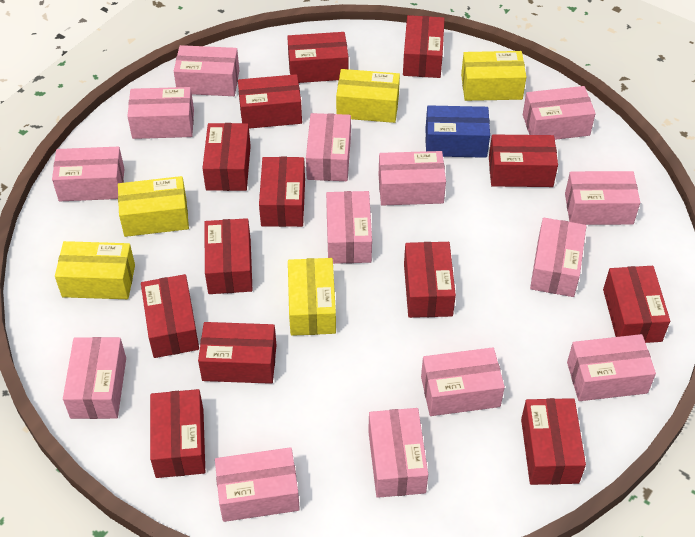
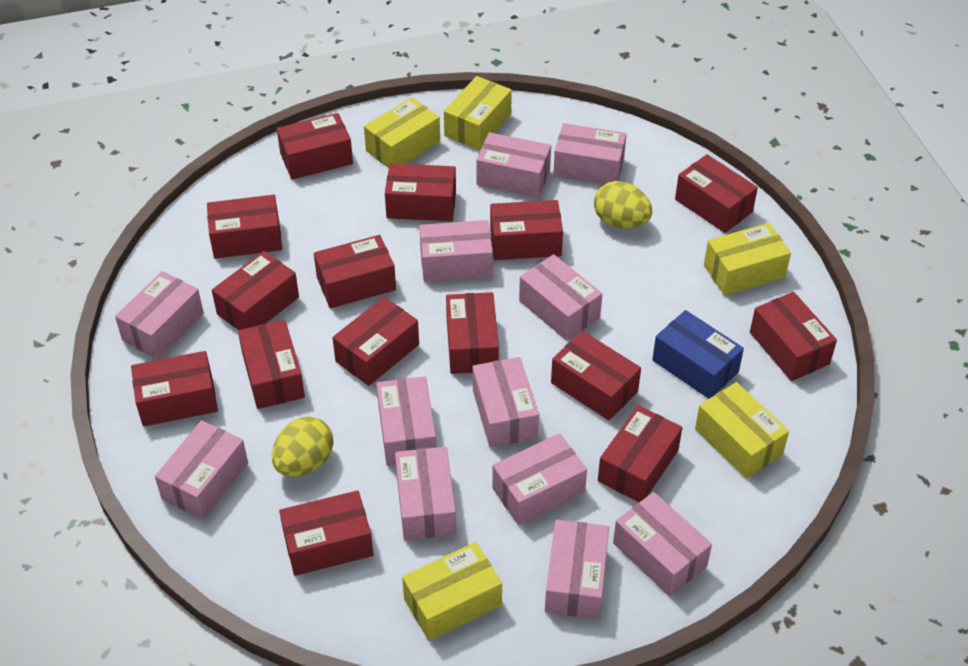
pink box: [52,147,124,201] [63,337,126,419] [127,87,194,139] [174,45,239,96] [215,447,300,522] [306,113,351,181] [326,191,372,264] [368,408,428,498] [379,151,446,205] [421,347,505,416] [523,86,596,140] [530,218,586,297] [565,171,640,225] [567,334,656,401] = 14 -> [115,271,204,359] [155,420,248,520] [376,376,436,466] [395,447,456,540] [419,220,493,282] [472,357,539,447] [476,132,551,198] [492,433,587,525] [519,254,602,341] [545,520,609,619] [553,123,627,184] [613,492,712,596] = 12
red box: [141,274,199,358] [150,389,205,478] [198,322,277,384] [202,123,251,191] [205,218,252,294] [238,74,302,129] [259,157,305,227] [287,32,349,83] [403,15,445,78] [404,242,456,318] [489,135,558,187] [521,398,586,485] [603,266,670,343] = 13 -> [131,351,218,426] [207,195,282,259] [212,251,299,330] [238,320,305,409] [277,113,353,180] [279,490,373,576] [314,235,396,308] [332,297,419,386] [385,163,456,221] [446,292,499,374] [490,200,563,260] [551,331,641,421] [598,405,682,502] [675,154,758,233] [750,292,837,381] = 15
yellow egg: none = 0 -> [272,416,333,477] [594,181,652,229] = 2

